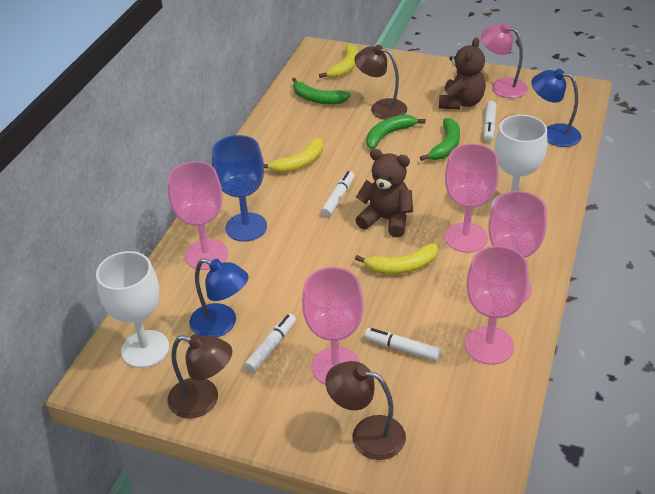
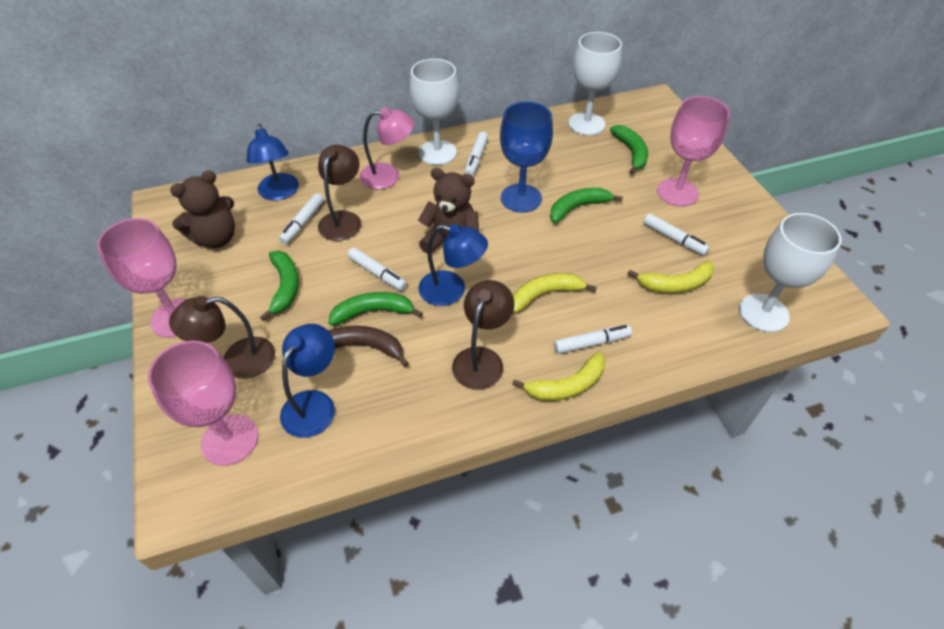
blue lamp: [189,258,249,337] [532,69,581,147] = 2 -> [246,124,299,201] [280,324,335,438] [418,224,488,306] = 3
brown banana: none = 0 -> [328,326,409,367] = 1
green banana: [292,78,351,104] [366,114,426,149] [420,118,460,161] = 3 -> [260,251,299,321] [329,292,423,325] [550,188,623,223] [610,125,648,175] = 4
pink goblet: [168,161,228,270] [302,267,364,385] [445,144,499,253] [465,246,529,365] [488,191,547,301] = 5 -> [97,218,187,338] [148,341,258,466] [657,96,730,206] = 3
white goblet: [96,251,169,368] [492,115,547,208] = 2 -> [410,59,459,165] [568,32,622,136] [739,213,842,332] = 3
white marker: [244,314,296,373] [321,171,354,217] [365,328,441,361] [483,101,496,142] = 4 -> [279,193,324,244] [348,247,407,291] [465,132,488,176] [554,325,632,354] [643,214,710,256] = 5

